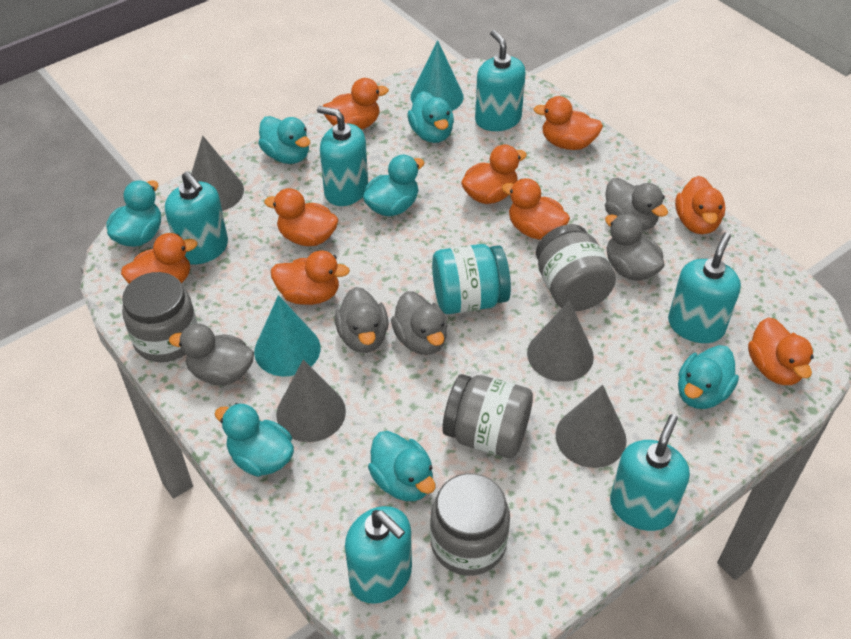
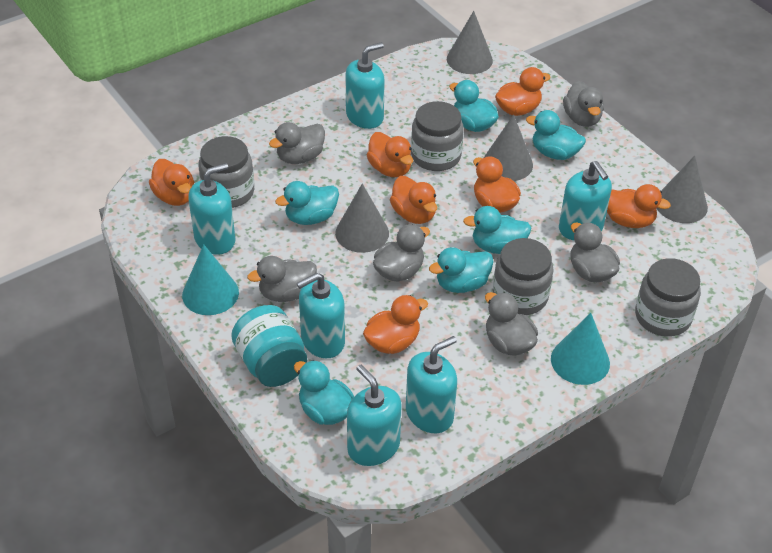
grey duck: [169,324,254,386] [335,287,388,353] [391,291,447,355] [605,178,668,231] [605,214,664,281] = 5 -> [247,256,317,302] [269,122,325,164] [373,224,430,282] [485,292,538,356] [563,81,604,127] [570,223,620,282] = 6
orange duck: [121,233,197,284] [264,188,338,246] [271,251,350,305] [323,78,389,130] [461,145,527,204] [502,178,570,240] [534,96,603,150] [675,176,725,234] [748,317,814,385] = 9 -> [149,159,194,206] [363,295,428,354] [367,132,413,177] [390,176,437,224] [473,156,521,213] [495,67,551,116] [607,184,671,228] = 7
turquoise duck: [106,180,161,247] [214,403,294,477] [258,116,310,164] [363,155,425,216] [368,431,435,501] [408,91,454,143] [678,345,739,409] = 7 -> [275,181,339,225] [294,360,354,425] [429,247,494,293] [449,80,499,132] [463,206,532,254] [526,110,586,160] = 6

